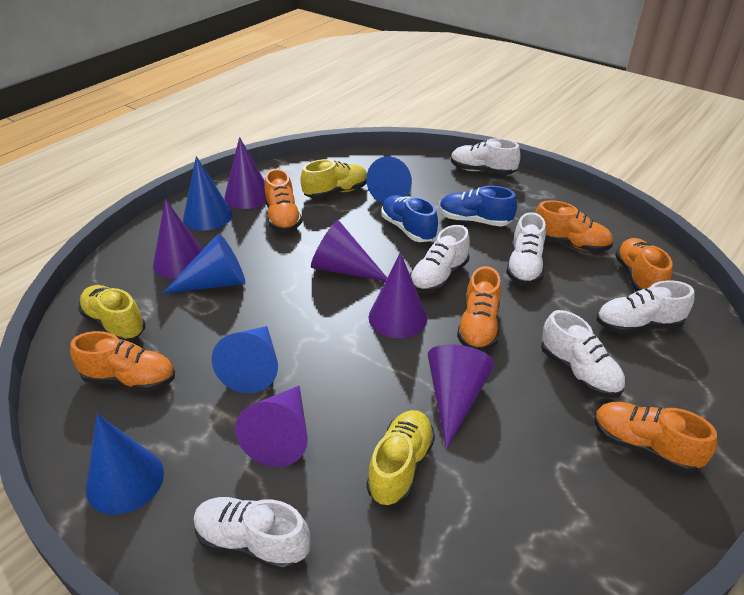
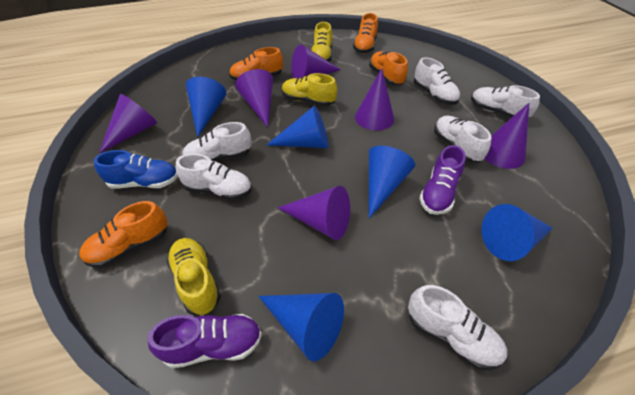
blue shoe: [382,195,438,242] [439,186,517,227] = 2 -> [94,150,178,189] = 1
orange shoe: [70,331,175,392] [264,169,302,232] [457,266,501,351] [534,200,613,252] [594,402,717,473] [615,238,673,292] = 6 -> [79,201,168,268] [229,47,283,80] [353,13,378,53] [369,51,408,85] = 4
purple shoe: none = 0 -> [148,314,262,368] [419,145,466,215] = 2

